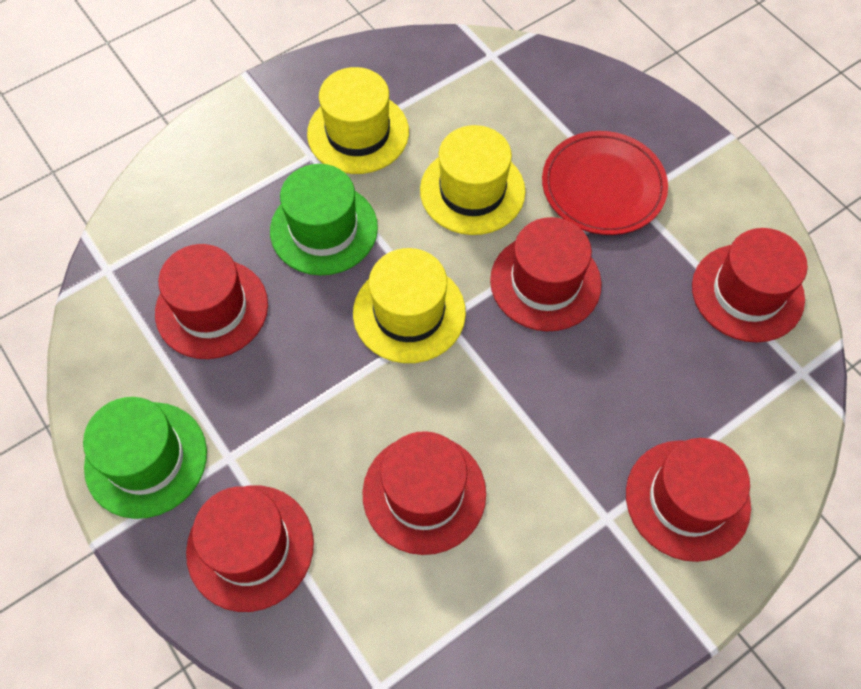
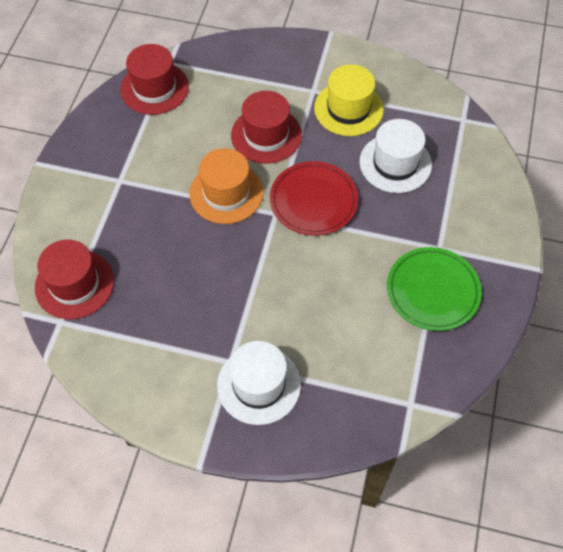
green hat: [83,397,207,519] [270,164,378,275] = 2 -> none = 0
green plate: none = 0 -> [387,247,482,331] = 1
orange hat: none = 0 -> [189,148,263,224] = 1
red hat: [155,244,268,359] [186,486,314,612] [362,431,486,555] [490,217,602,331] [626,438,751,562] [692,228,808,342] = 6 -> [35,240,114,319] [120,44,189,115] [231,91,302,164] = 3
white hat: none = 0 -> [217,341,301,425] [360,119,432,193] = 2
yellow hat: [307,67,409,174] [353,248,466,363] [420,125,525,235] = 3 -> [314,64,384,136] = 1

